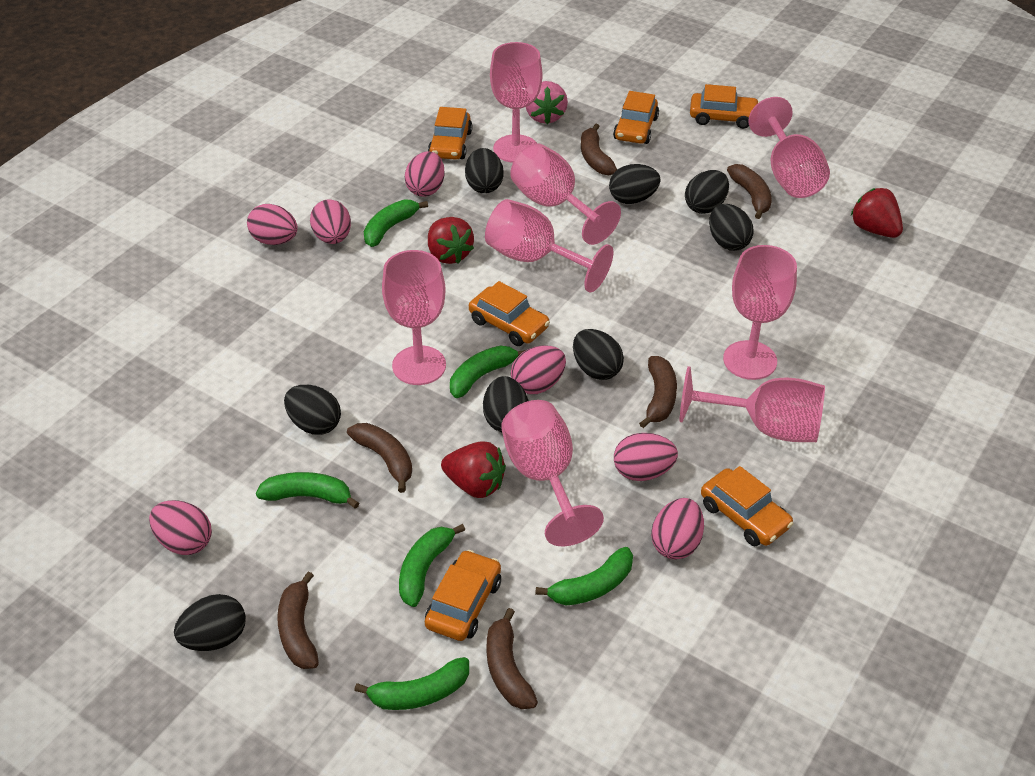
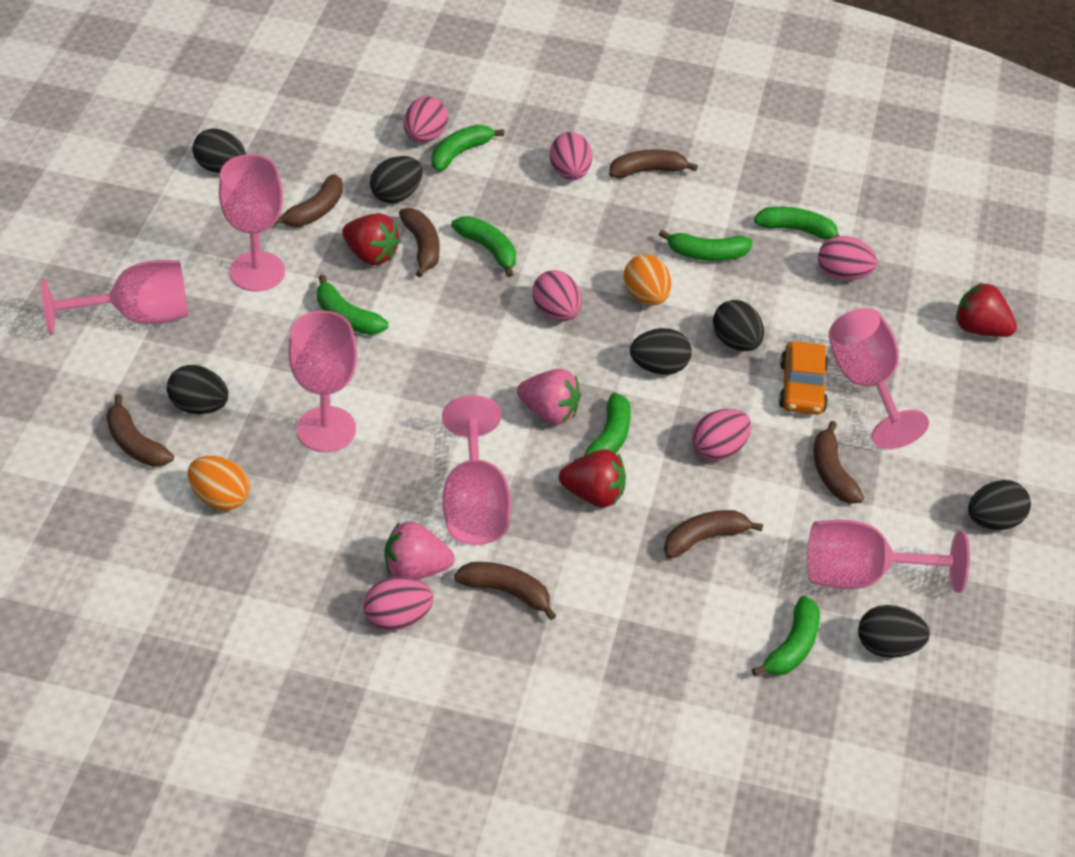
black egg: [174,594,246,651] [284,385,341,435] [465,148,504,193] [483,376,529,432] [573,329,624,380] [609,164,661,204] [685,170,729,214] [709,204,754,251] = 8 -> [167,365,228,414] [192,129,246,173] [370,156,423,203] [630,328,692,375] [713,300,764,351] [858,605,930,658] [968,480,1031,530] = 7
brown banana: [277,571,319,669] [347,423,412,493] [486,608,538,709] [581,124,617,175] [639,356,677,428] [727,164,772,219] = 6 -> [106,394,174,467] [275,174,343,227] [399,208,440,277] [454,562,556,620] [609,149,698,178] [664,510,763,558] [813,421,864,504] = 7
green banana: [256,472,359,509] [354,657,469,710] [364,199,428,247] [399,524,465,607] [450,346,526,398] [535,547,633,606] = 6 -> [317,274,389,335] [432,125,504,171] [451,216,516,277] [574,393,631,461] [659,230,753,261] [752,596,820,676] [754,207,840,240] = 7
orange car: [425,550,501,641] [428,107,473,160] [469,281,550,346] [613,91,659,144] [690,84,759,129] [701,466,793,546] = 6 -> [779,341,828,415] = 1
orange egg: none = 0 -> [188,456,250,511] [624,254,671,305] = 2
pink egg: [149,500,212,555] [247,204,298,245] [310,199,351,244] [405,151,445,197] [511,346,566,394] [614,433,678,481] [651,498,704,560] = 7 -> [364,577,434,631] [404,96,448,143] [532,270,582,321] [550,132,592,180] [692,409,751,461] [818,236,877,280] = 6
pink goblet: [382,250,446,385] [485,199,613,292] [490,42,542,163] [501,400,604,546] [510,143,621,245] [680,366,825,442] [723,245,797,380] [748,97,830,198] = 8 -> [41,260,188,335] [219,154,285,292] [288,310,357,452] [442,395,511,545] [807,520,970,593] [829,308,929,449] = 6
pink strawberry: [526,81,568,124] = 1 -> [385,521,455,580] [517,369,581,425] = 2

